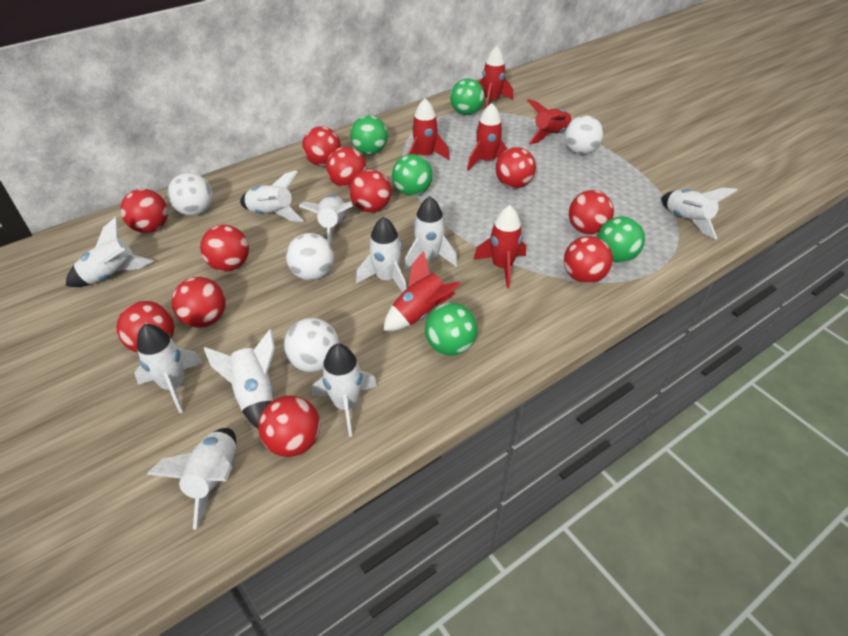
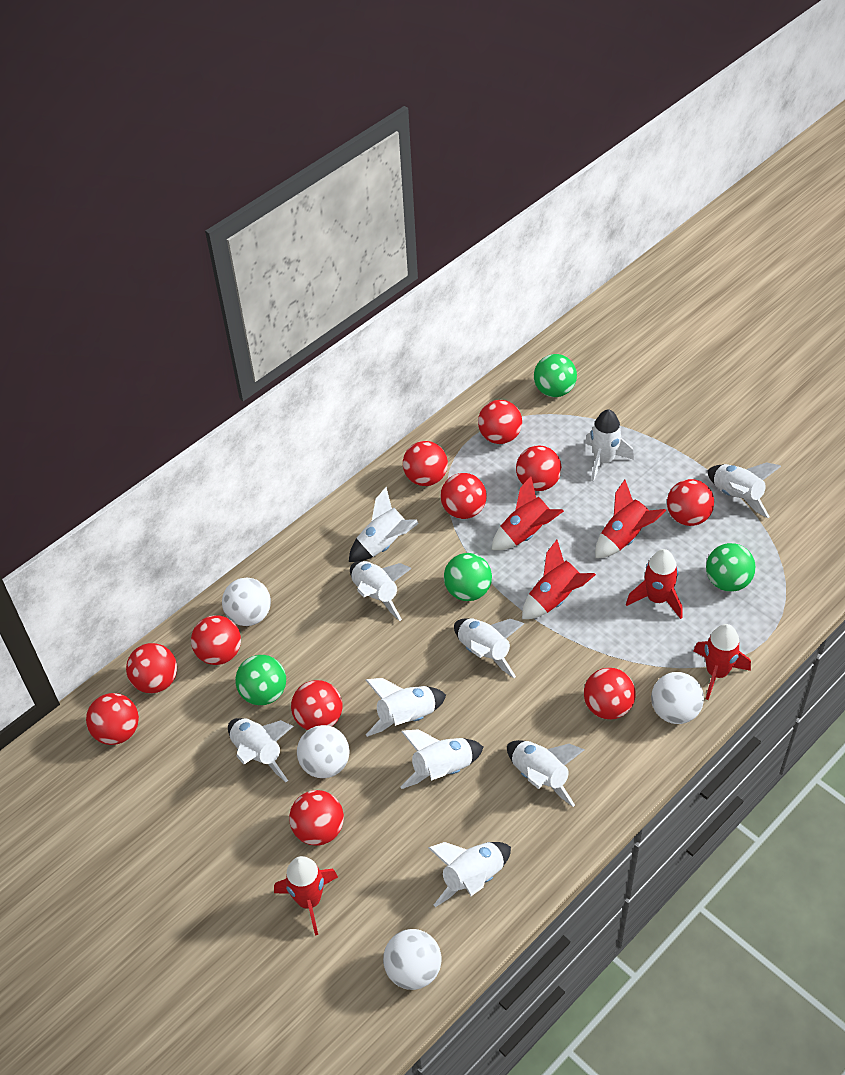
green ball: [350,115,388,155] [392,154,433,196] [425,303,478,356] [450,79,485,115] [597,216,645,263] = 5 -> [235,655,286,705] [444,553,492,601] [534,354,577,397] [706,543,756,592] = 4

